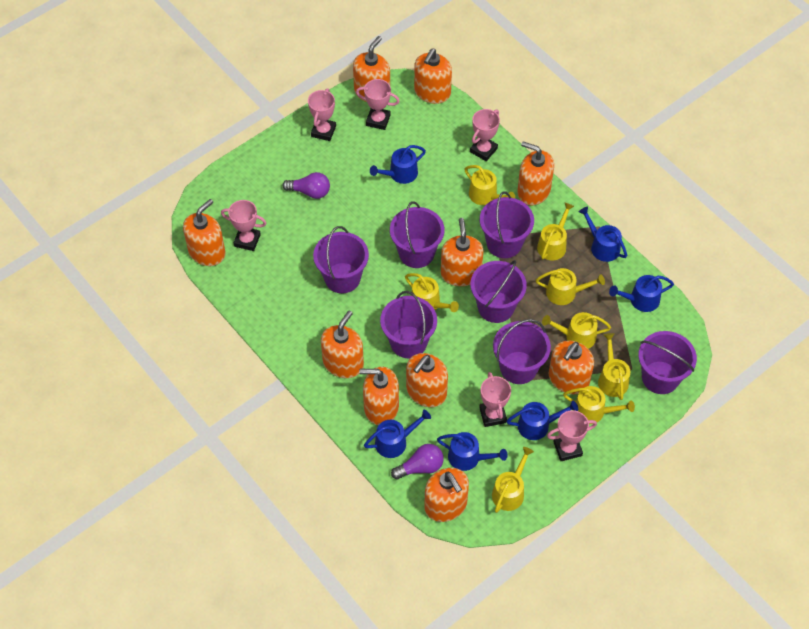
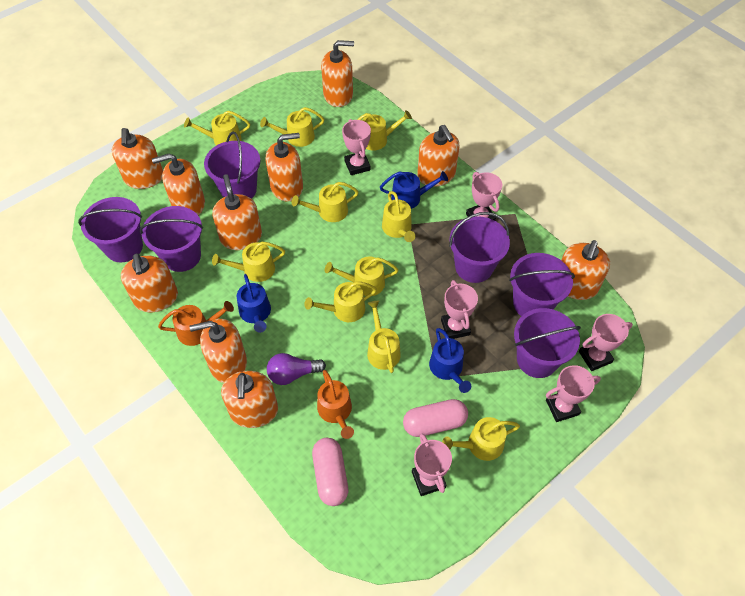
blue watering can: [364,410,431,458] [370,145,426,184] [437,432,507,471] [507,400,578,440] [579,207,627,262] [609,275,674,312] = 6 -> [237,274,271,333] [380,171,448,209] [429,328,471,393] = 3
orange watering can: none = 0 -> [158,301,234,346] [317,370,354,439] = 2
pink capsule: none = 0 -> [312,438,348,506] [403,399,468,437] = 2
purple bucket: [313,226,369,293] [380,291,437,358] [390,201,444,268] [470,260,527,323] [480,191,534,258] [493,319,551,384] [638,331,697,394] = 7 -> [78,197,143,263] [140,206,203,272] [204,132,260,199] [449,212,510,283] [509,253,575,316] [514,308,581,378] = 6
purple light bulb: [282,172,330,199] [391,444,444,479] = 2 -> [267,353,326,385] = 1
yellow watering can: [405,273,459,312] [464,165,515,205] [492,447,534,513] [536,268,605,305] [537,202,574,261] [542,312,611,349] [563,386,635,424] [598,333,630,400] = 8 -> [184,111,250,145] [212,242,285,282] [260,107,324,147] [292,182,359,222] [304,282,377,322] [325,257,398,296] [357,110,412,151] [367,301,401,373] [382,191,415,242] [442,417,520,461] = 10

